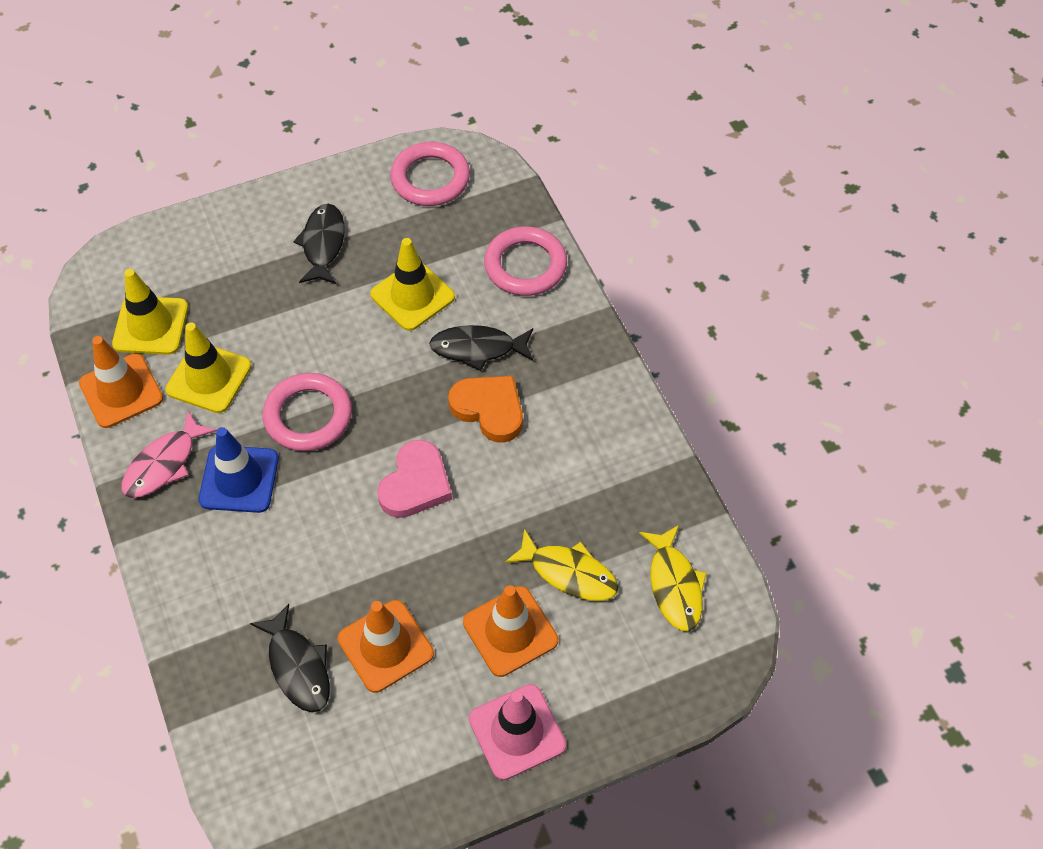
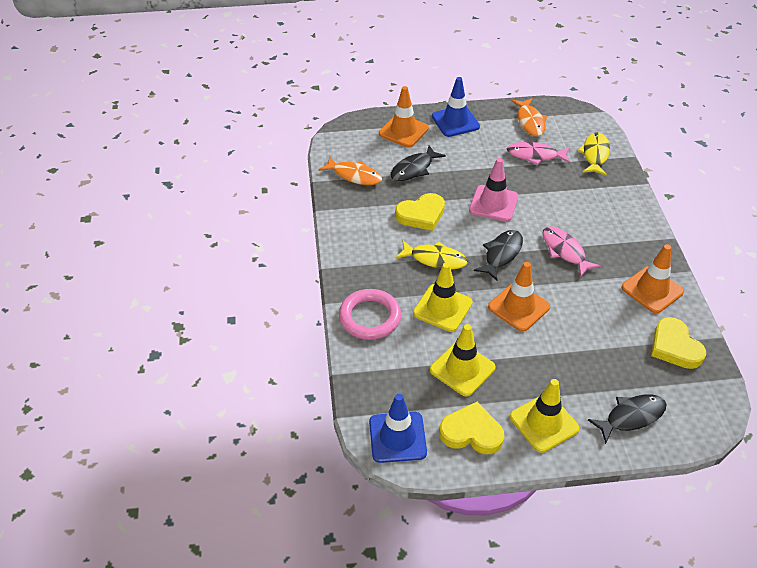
blue traffic cone: [199,427,279,513] = 1 -> [369,394,427,463] [432,77,480,137] = 2
orange fish: none = 0 -> [318,156,382,185] [511,98,547,137] = 2
orange heart: [448,376,523,443] = 1 -> none = 0
pink fish: [122,411,217,498] = 1 -> [507,142,570,165] [542,226,601,277] = 2
pink heart: [377,440,452,518] = 1 -> none = 0
pink ring: [263,373,352,451] [390,142,470,206] [484,226,567,296] = 3 -> [339,289,401,340] = 1
yellow heart: none = 0 -> [395,193,445,231] [439,402,504,454] [651,317,706,369] = 3

